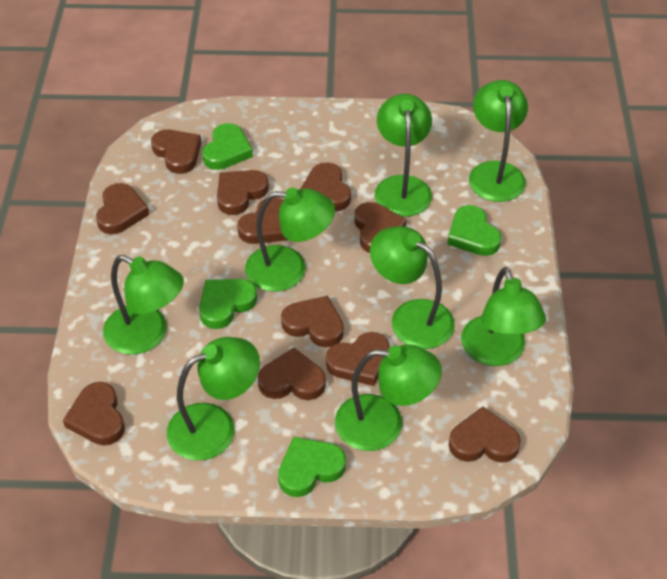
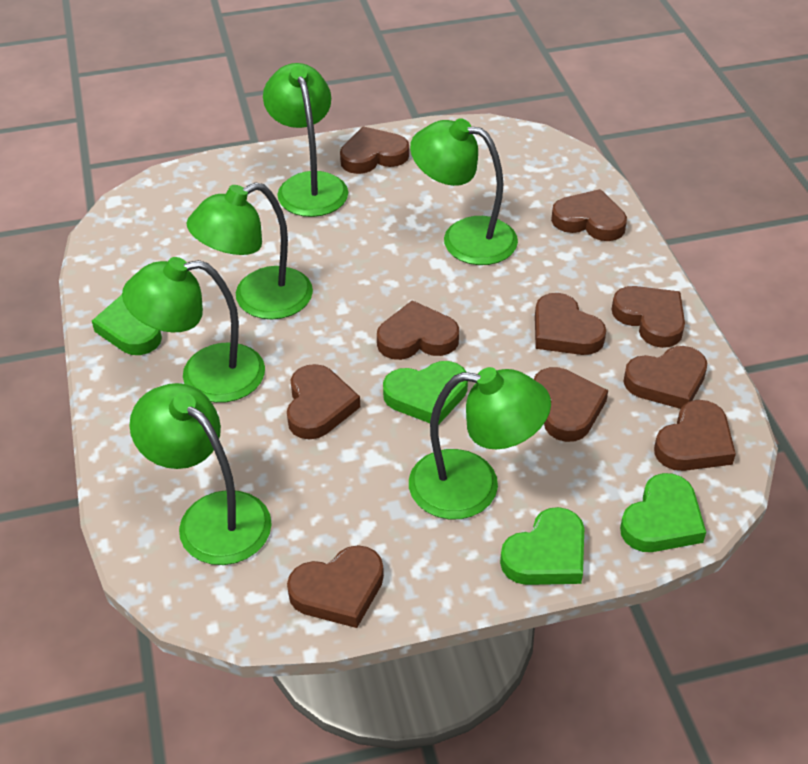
brown heart: [63,382,125,445] [96,183,149,234] [151,129,201,174] [217,170,269,215] [237,197,288,244] [258,348,326,400] [281,296,344,347] [300,162,351,211] [326,332,390,386] [355,202,406,253] [449,407,521,463] = 11 -> [287,364,360,440] [287,545,384,628] [340,126,409,174] [377,300,459,360] [534,367,608,442] [535,293,606,355] [551,189,627,241] [611,286,685,348] [623,346,707,409] [654,400,736,471] = 10
green lamp: [103,255,184,355] [167,337,260,461] [245,187,335,292] [335,344,442,451] [370,226,455,349] [375,94,432,217] [461,267,546,366] [469,80,528,202] = 8 -> [122,257,265,403] [129,383,272,565] [186,182,313,319] [263,63,348,217] [409,367,551,519] [410,118,518,265] = 6

